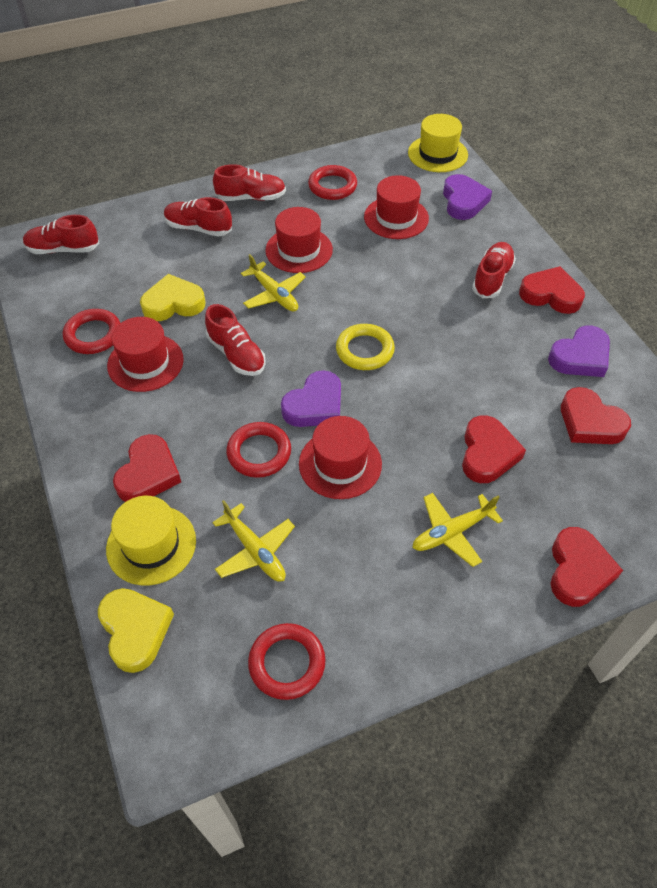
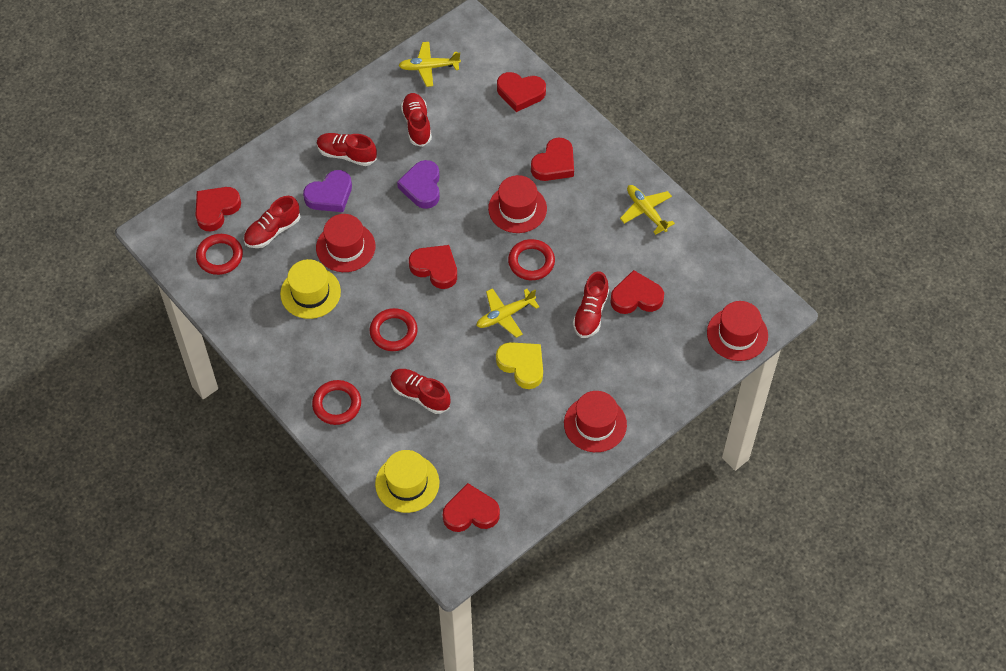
purple heart: [281,370,341,427] [443,174,492,220] [548,326,610,377] = 3 -> [303,170,352,212] [397,160,440,209] = 2
red heart: [113,434,181,502] [462,415,526,483] [519,266,585,314] [550,527,623,607] [561,387,631,444] = 5 -> [195,187,241,231] [409,245,457,289] [443,483,500,532] [497,72,546,112] [531,138,574,181] [610,270,664,314] = 6
yellow heart: [98,588,174,673] [140,274,205,321] = 2 -> [496,342,543,389] = 1
yellow ring: [336,324,395,370] = 1 -> none = 0

